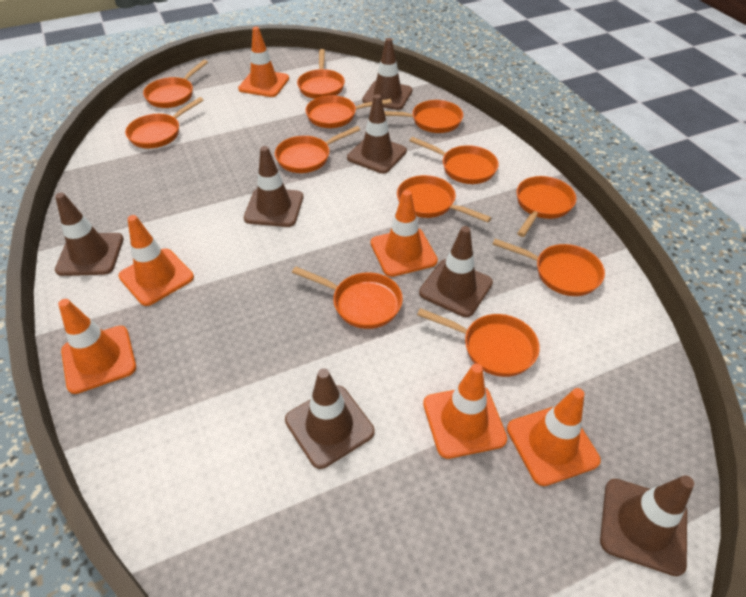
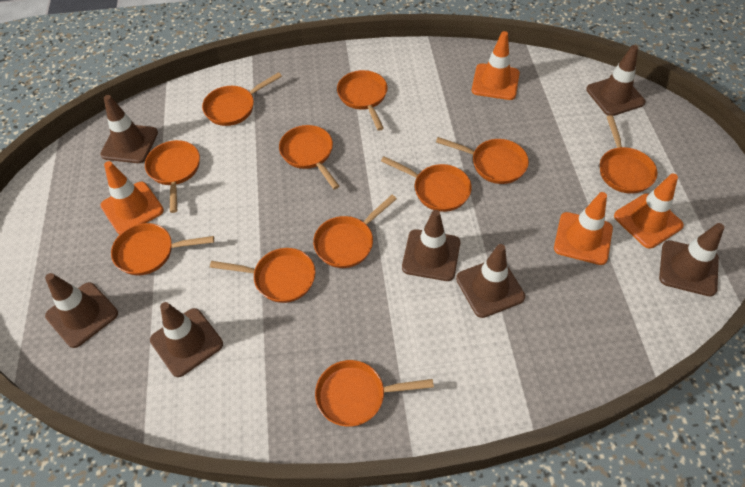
orange pan: [125,97,204,149] [143,60,208,108] [275,126,360,173] [292,266,403,329] [297,49,345,99] [306,95,392,128] [384,100,463,133] [397,175,491,223] [409,137,499,184] [417,308,540,377] [492,239,605,296] [516,176,576,237] = 12 -> [111,223,214,275] [145,140,200,213] [202,72,282,126] [210,248,315,303] [279,125,339,189] [313,195,397,268] [315,360,434,427] [337,70,388,131] [381,156,472,212] [436,137,529,184] [600,115,657,194] = 11
orange traffic cone: [58,299,136,394] [119,215,194,306] [238,27,289,97] [371,190,438,277] [423,363,507,459] [507,388,601,486] = 6 -> [100,161,164,234] [472,31,520,100] [554,192,613,265] [614,173,684,249] = 4

